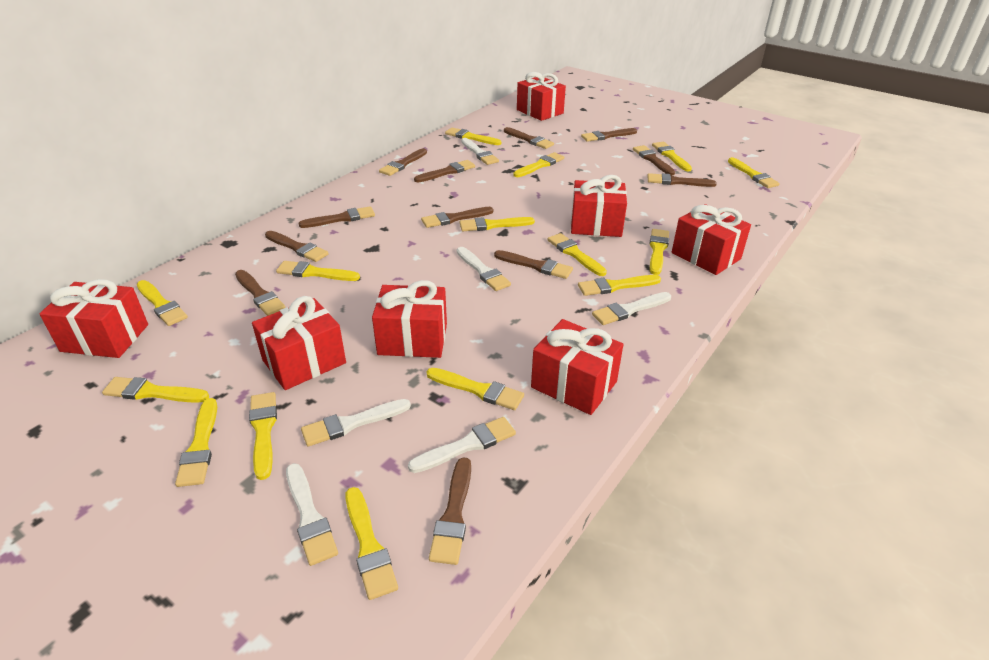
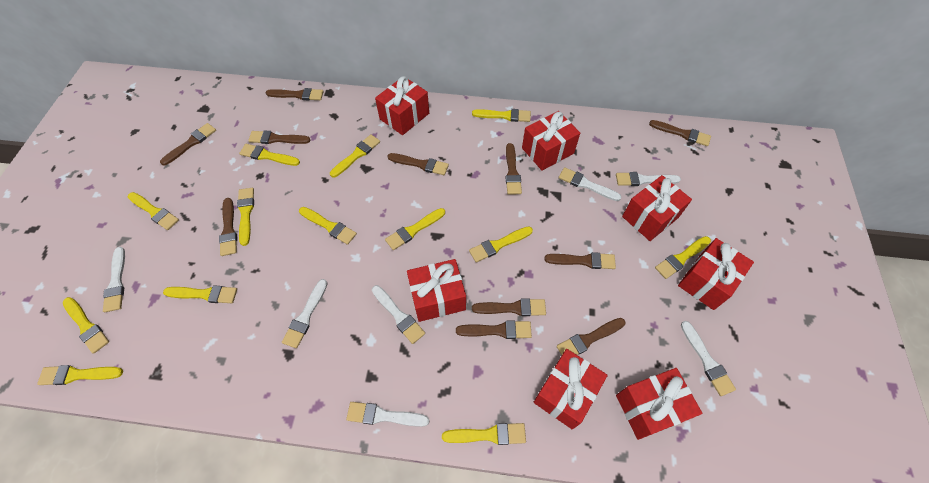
brown brush: [235,270,286,316] [265,231,329,262] [299,206,375,228] [379,148,427,176] [414,160,475,182] [421,207,494,228] [429,458,471,565] [494,250,573,279] [504,127,554,149] [581,128,637,142] [633,145,675,176] [647,173,717,187] = 12 -> [160,123,216,165] [219,198,237,256] [248,131,310,144] [266,88,324,100] [387,153,449,175] [456,321,532,339] [472,298,546,316] [506,143,522,195] [544,252,616,269] [557,318,625,355] [649,120,711,146] = 11
white brush: [286,463,338,566] [301,399,411,446] [408,417,516,473] [457,247,511,291] [461,138,499,165] [592,292,671,325] = 6 -> [103,247,125,312] [282,279,328,348] [346,402,430,427] [372,285,425,344] [559,167,621,201] [616,172,681,186] [681,321,736,396] = 7
yellow brush: [102,377,209,403] [137,280,188,326] [175,398,217,487] [249,392,277,480] [276,261,360,281] [345,487,398,600] [426,368,524,410] [445,127,502,145] [459,217,535,231] [513,152,564,177] [547,233,607,276] [578,275,661,296] [649,229,669,275] [652,142,692,172] [728,157,780,188] = 15 -> [37,365,123,385] [63,297,109,354] [128,192,179,230] [163,285,237,303] [237,188,254,246] [239,144,300,166] [299,207,357,245] [330,134,380,177] [385,208,445,250] [442,423,526,445] [469,226,533,262] [472,109,531,122] [655,236,711,279] = 13

